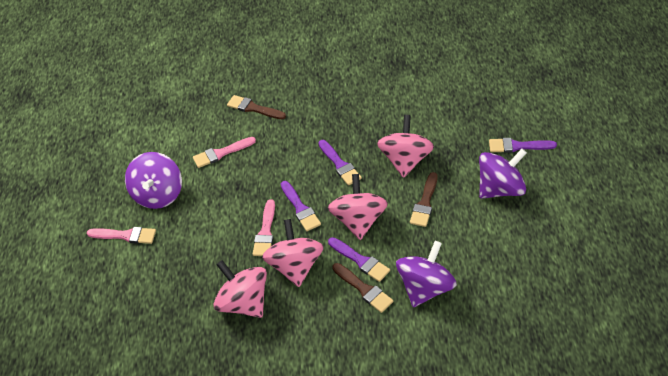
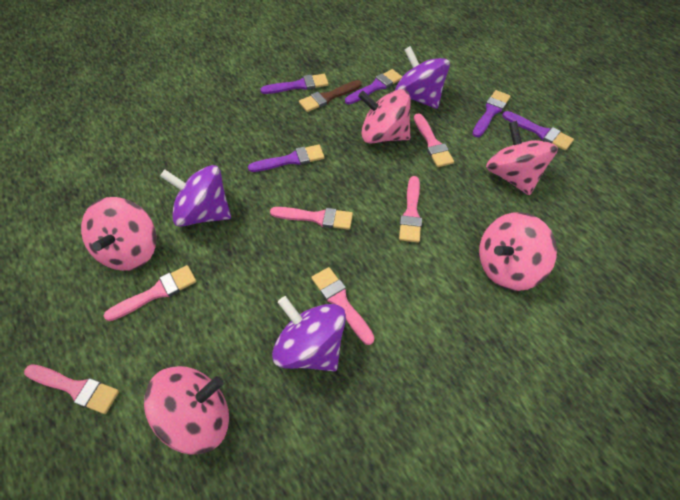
brown brush: [227,95,286,119] [332,263,393,313] [410,172,438,227] = 3 -> [299,80,362,112] = 1
pink brush: [87,227,156,244] [193,137,256,168] [253,199,275,256] = 3 -> [24,364,119,414] [103,265,196,321] [270,207,353,230] [311,267,375,345] [399,176,422,243] [414,113,454,167] = 6
pink spinning top: [214,260,267,318] [262,219,324,287] [328,174,388,240] [377,115,434,178] = 4 -> [81,197,157,271] [144,366,229,455] [358,89,411,143] [479,212,557,291] [486,121,558,195] = 5
purple brush: [281,181,321,231] [319,140,362,185] [328,237,390,282] [489,138,557,153] = 4 -> [248,144,324,172] [260,74,329,94] [345,69,402,105] [472,90,511,137] [502,111,574,151] = 5

